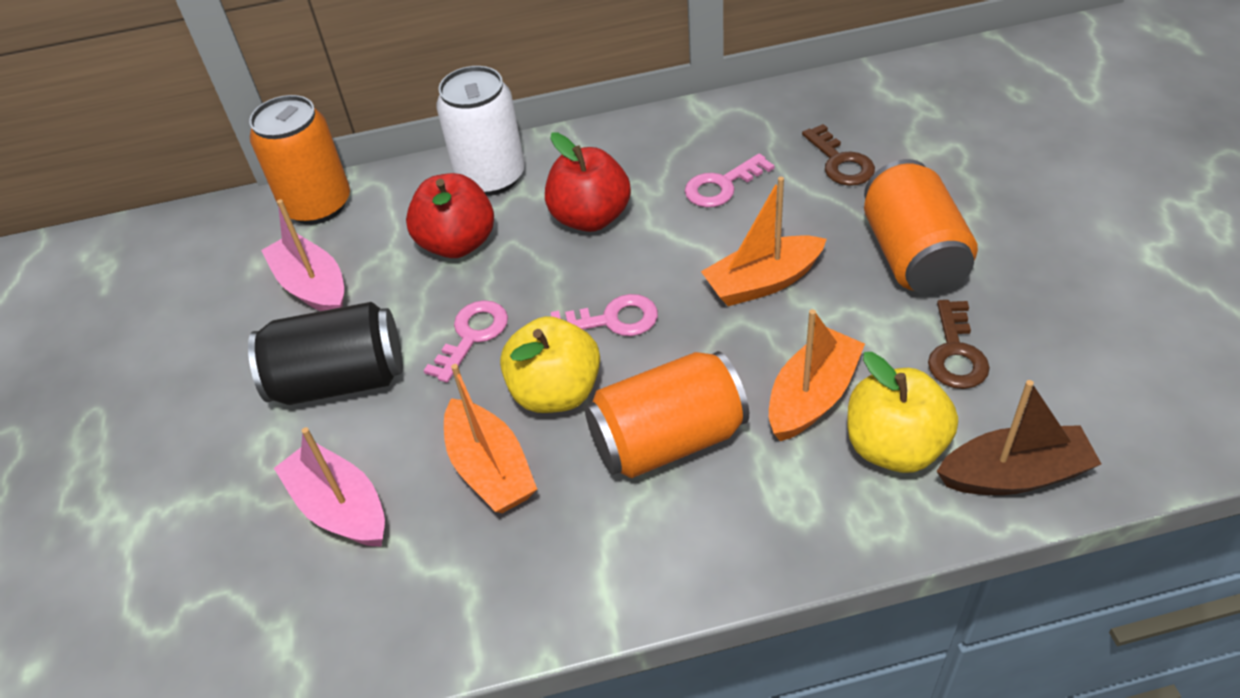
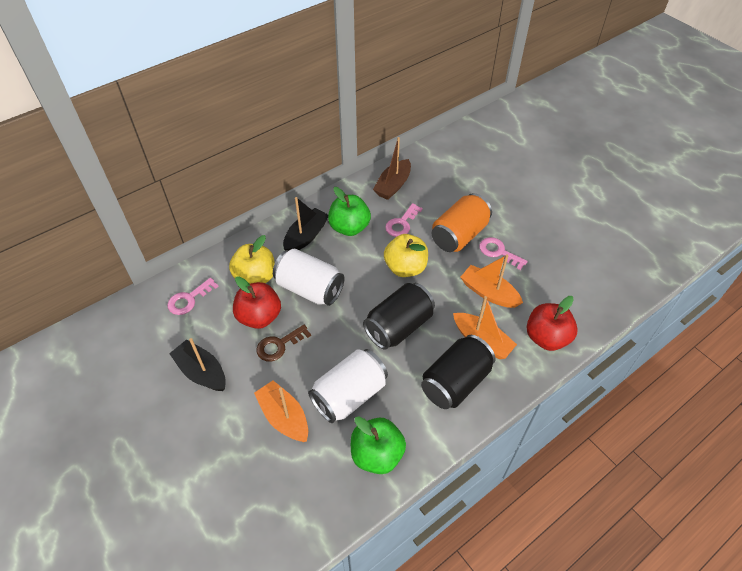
black boat: none = 0 -> [169,338,226,391] [283,197,328,250] = 2
black can: [248,302,403,405] = 1 -> [363,283,435,350] [421,335,496,409] = 2
brown key: [802,124,875,186] [928,300,990,389] = 2 -> [256,325,311,361] = 1
green apple: none = 0 -> [328,187,371,236] [351,416,406,474] = 2
orange can: [249,95,350,225] [585,351,749,478] [864,159,978,295] = 3 -> [432,193,492,252] = 1
pink boat: [261,199,344,311] [274,427,385,547] = 2 -> none = 0
white can: [436,66,525,196] = 1 -> [273,248,344,306] [308,349,388,423] = 2

